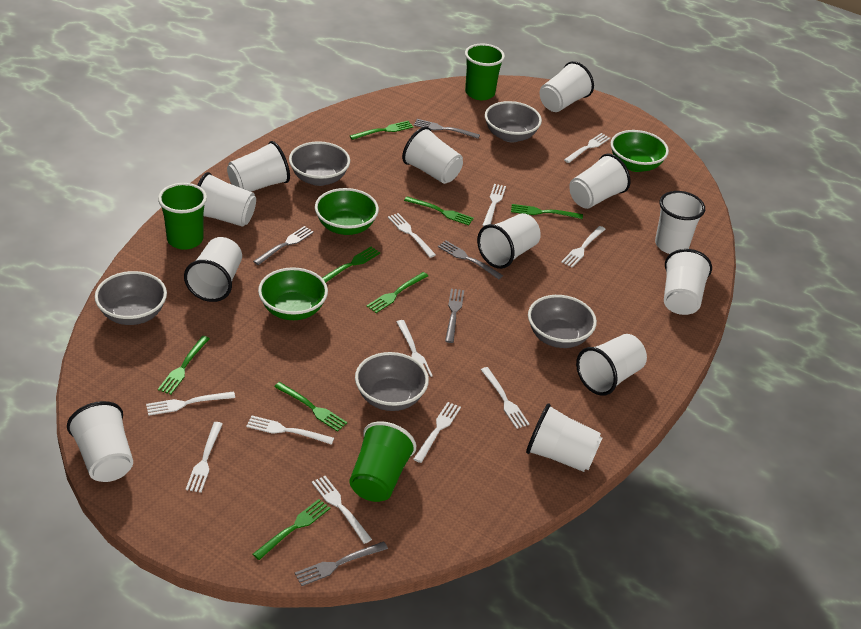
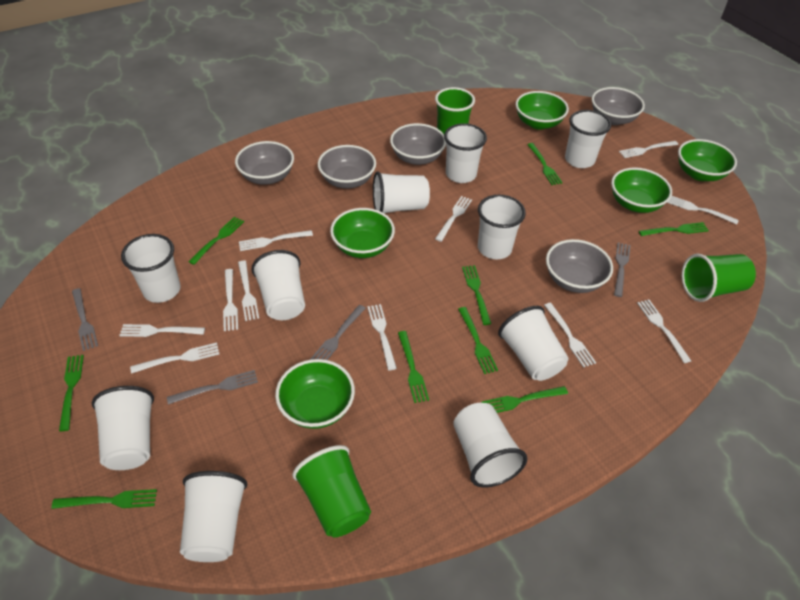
green bowl: [258,267,328,320] [315,188,379,235] [611,130,669,172] = 3 -> [275,359,355,429] [330,208,395,258] [516,91,569,130] [611,167,672,213] [678,139,737,181] = 5
green fork: [158,336,210,395] [253,499,330,560] [274,382,347,432] [322,247,380,283] [350,121,414,140] [367,272,428,313] [404,196,474,225] [511,204,583,219] = 8 -> [51,489,157,509] [59,355,84,431] [188,217,244,265] [398,331,429,403] [458,307,498,374] [462,265,491,325] [481,386,568,413] [527,143,563,185] [639,222,709,236] = 9
grey fork: [253,226,314,265] [295,541,388,586] [414,119,480,139] [438,241,503,279] [445,289,464,343] = 5 -> [72,288,98,351] [167,370,258,405] [310,305,366,360] [614,242,631,297] = 4
white cup: [67,401,133,482] [184,237,242,302] [197,172,256,227] [227,141,290,192] [402,127,463,184] [477,213,541,269] [526,403,602,472] [539,61,594,112] [569,153,631,209] [576,334,647,396] [655,191,705,254] [664,249,712,315] = 12 -> [92,386,154,470] [121,234,181,303] [180,471,247,562] [251,250,305,320] [373,171,430,213] [444,123,487,183] [453,403,527,488] [478,195,526,260] [498,306,569,381] [565,110,611,168] = 10

